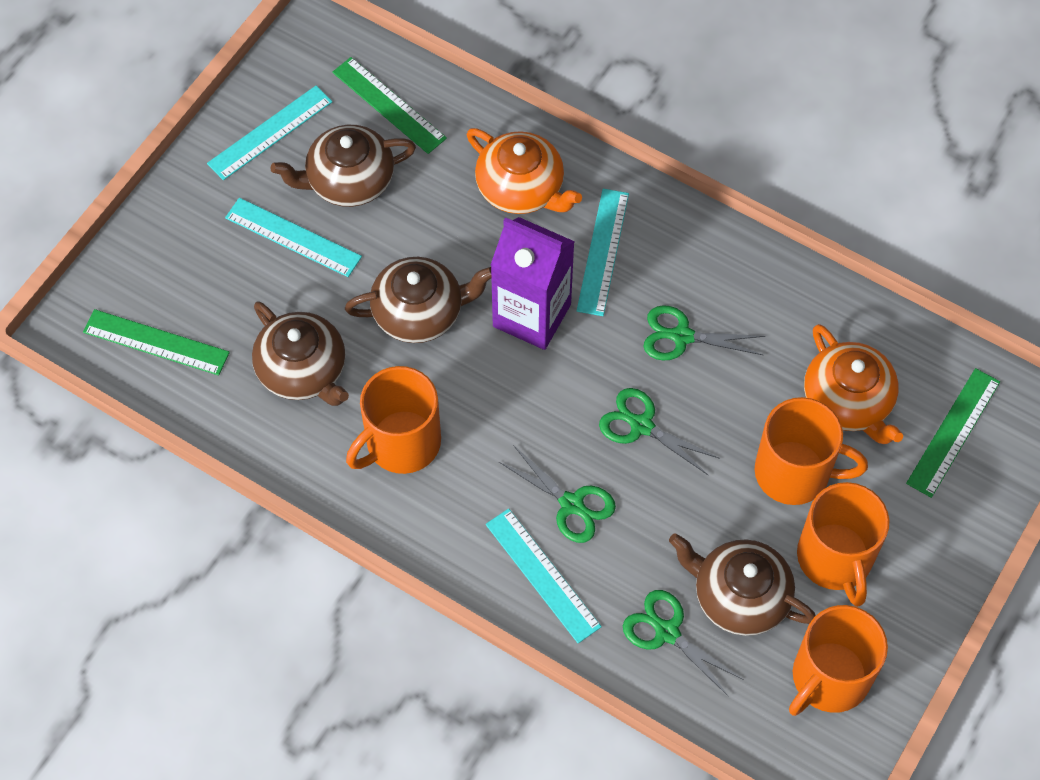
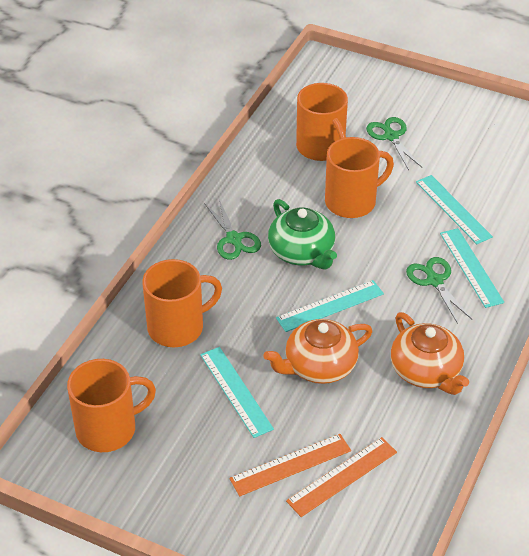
brown teapot: [252,301,349,406] [271,125,416,207] [345,257,491,343] [669,533,816,636] = 4 -> none = 0
green ruler: [83,309,230,376] [332,57,447,154] [906,368,1000,498] = 3 -> none = 0
green scissors: [499,445,616,543] [599,388,720,475] [623,590,744,697] [643,305,765,360] = 4 -> [204,199,261,260] [366,117,423,170] [406,257,473,324] = 3
green teapot: none = 0 -> [268,199,337,269] = 1
orange ruler: none = 0 -> [229,434,351,496] [286,437,397,517] = 2
purple carton: [491,217,575,350] = 1 -> none = 0

